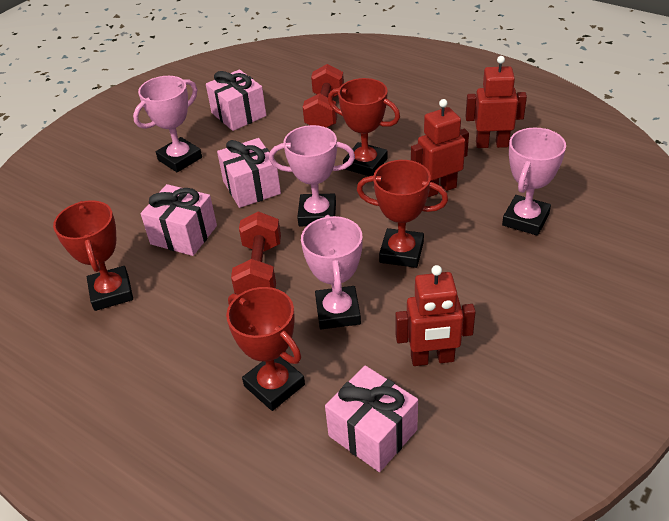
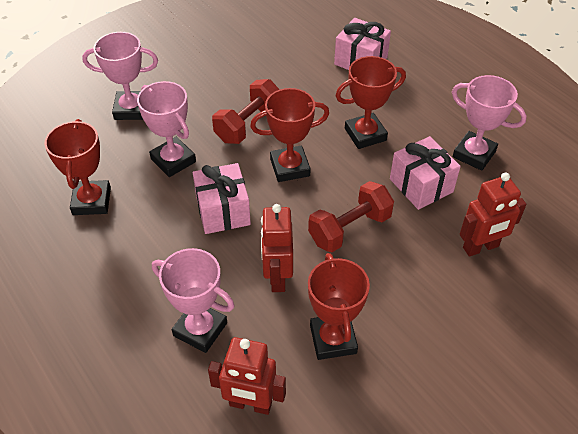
pink gift: [141,184,217,256] [206,70,266,131] [217,138,281,208] [325,366,418,472] = 4 -> [193,163,251,234] [334,18,391,70] [390,136,461,210] = 3

